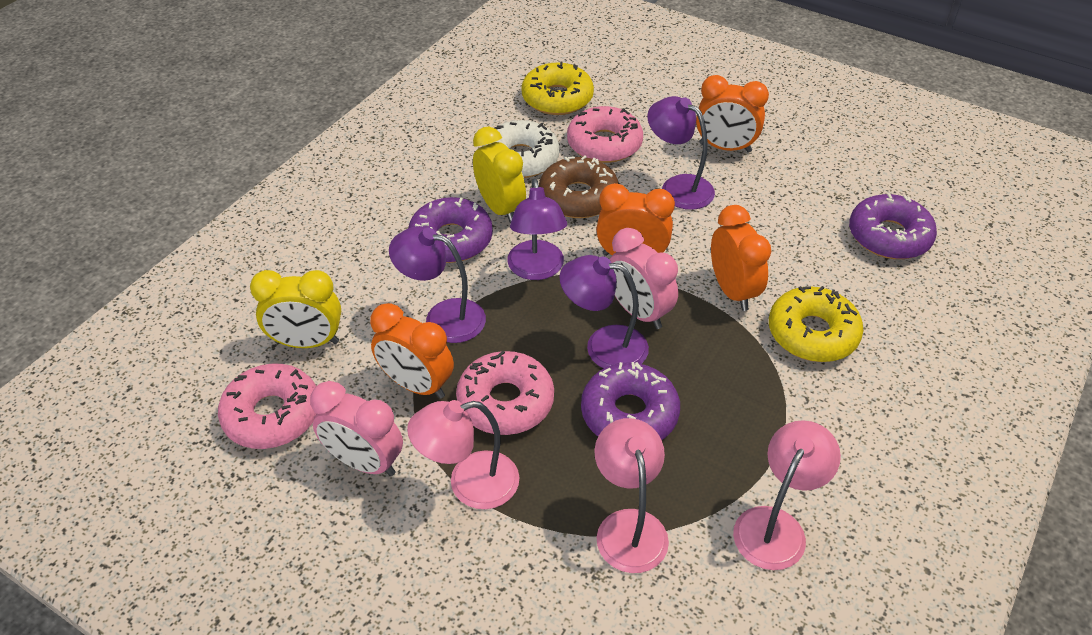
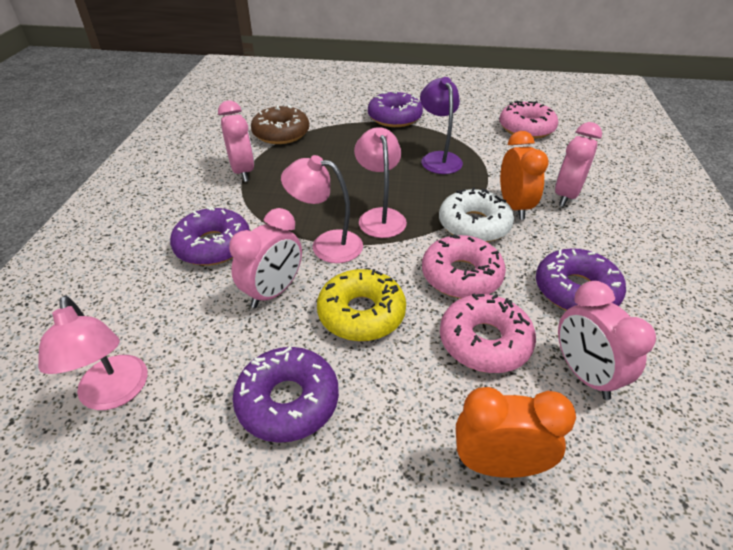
orange clock: [370,303,454,399] [596,183,675,256] [696,75,769,153] [711,205,771,311] = 4 -> [456,387,576,478] [500,131,549,220] = 2
pink clock: [310,381,403,476] [609,228,678,329] = 2 -> [218,101,254,182] [229,208,302,308] [555,122,602,207] [558,281,656,400] = 4
purple donut: [408,197,493,263] [581,362,680,440] [849,193,937,259] = 3 -> [170,206,250,266] [233,347,339,443] [368,91,423,127] [536,248,626,311] = 4
purple lamp: [389,226,486,343] [507,178,567,280] [559,255,649,369] [647,96,715,210] = 4 -> [420,77,463,174] = 1
yellow clock: [250,270,341,348] [473,127,526,223] = 2 -> none = 0
yellow donut: [521,62,594,115] [769,286,863,362] = 2 -> [317,269,406,341] = 1

